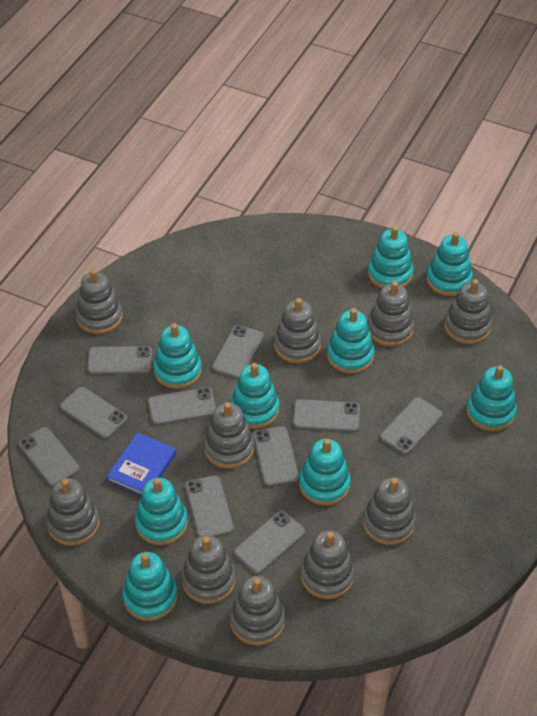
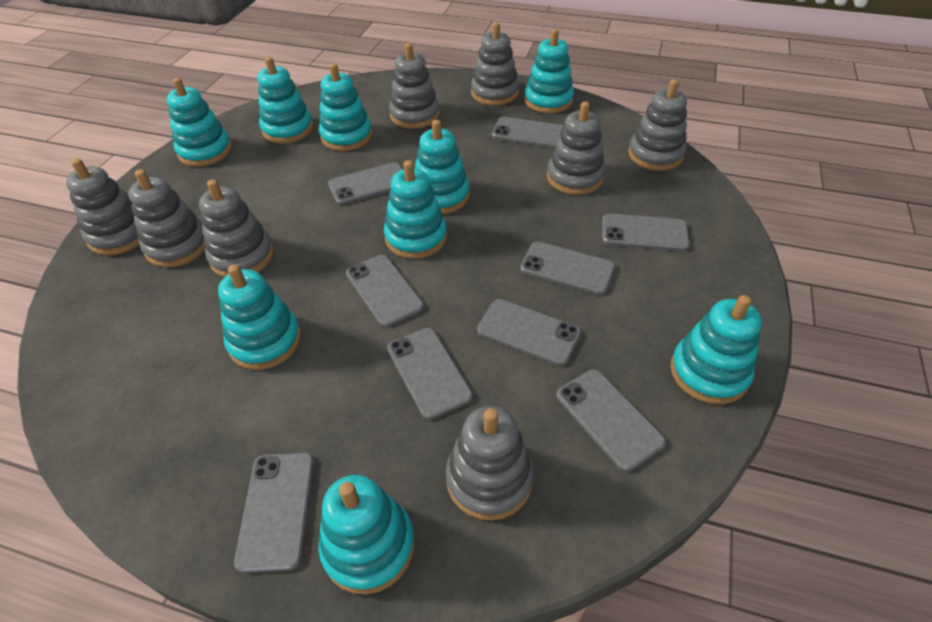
blue book: [107,432,176,496] = 1 -> none = 0
grey phone: [18,427,80,486] [60,387,128,439] [87,346,153,375] [148,387,216,425] [185,475,234,537] [212,325,264,379] [234,511,305,574] [253,426,299,486] [293,399,360,432] [380,397,443,455] = 10 -> [234,453,314,573] [328,162,403,205] [346,255,424,328] [387,328,473,420] [477,299,581,366] [492,117,564,148] [520,242,615,295] [556,369,666,472] [602,214,690,252] = 9
grey stacking toy: [46,478,100,546] [76,269,123,334] [181,535,236,604] [204,402,254,469] [230,576,285,646] [274,298,321,363] [300,530,355,599] [363,477,416,545] [367,281,414,346] [444,279,492,344] = 10 -> [66,158,139,255] [128,169,205,268] [199,179,274,277] [389,43,440,129] [445,406,534,521] [471,22,519,106] [547,101,605,195] [628,79,687,171] = 8

